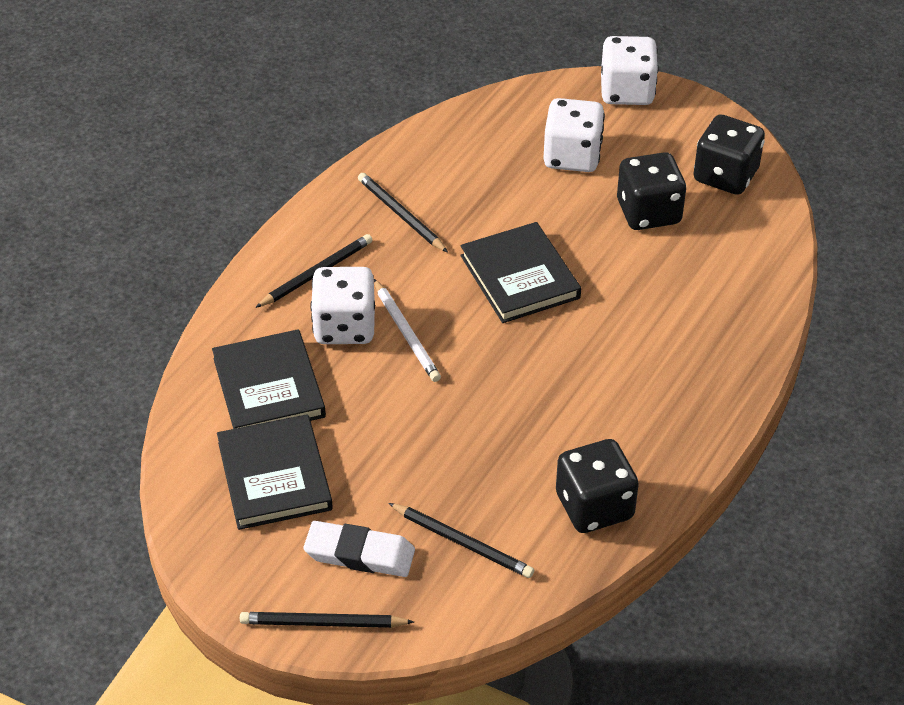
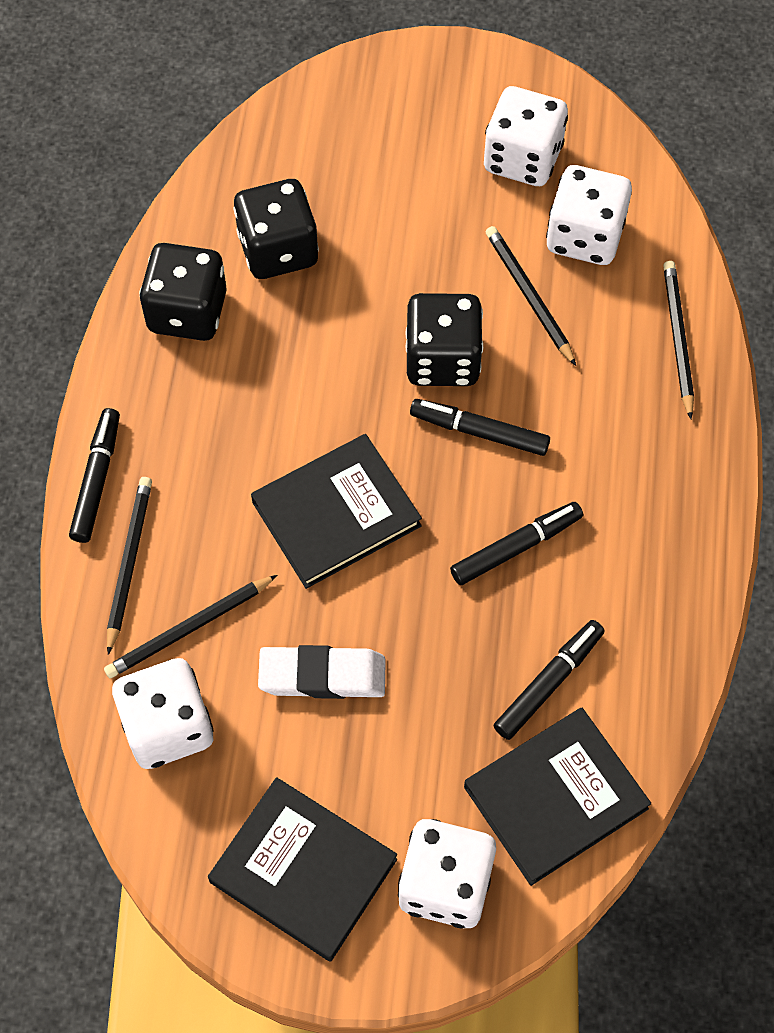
black marker: none = 0 -> [69,408,120,543] [410,399,550,456] [450,502,583,585] [493,620,605,740] = 4
white dice: [310,267,375,344] [543,98,605,172] [601,36,659,105] = 3 -> [112,658,214,769] [398,819,496,929] [484,86,568,186] [546,165,632,265] = 4
white pencil: [374,279,441,382] = 1 -> none = 0

